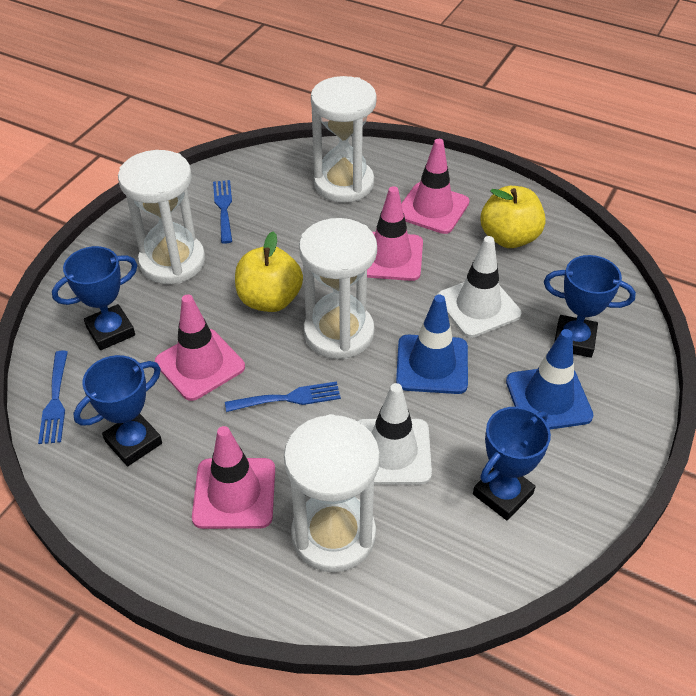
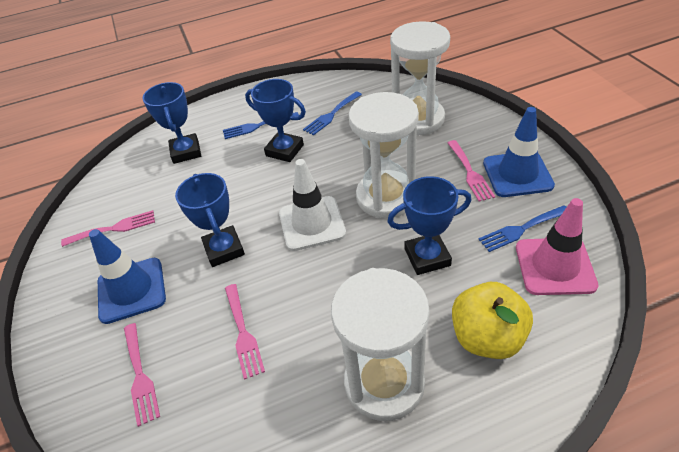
pink fork: none = 0 -> [61,210,155,247] [124,323,160,427] [225,284,265,380] [448,140,495,202] = 4
pink traffic cone: [155,294,245,401] [192,426,275,529] [367,186,423,281] [401,139,470,234] = 4 -> [516,198,598,295] = 1
white hourglass: [118,150,205,284] [284,414,380,572] [299,218,377,359] [311,76,377,203] = 4 -> [331,268,430,421] [349,92,419,218] [390,21,450,135] = 3
white traffic cone: [358,383,432,484] [437,236,521,338] = 2 -> [279,159,346,251] = 1
yellow apple: [235,231,303,312] [481,186,546,248] = 2 -> [452,282,533,359] = 1

